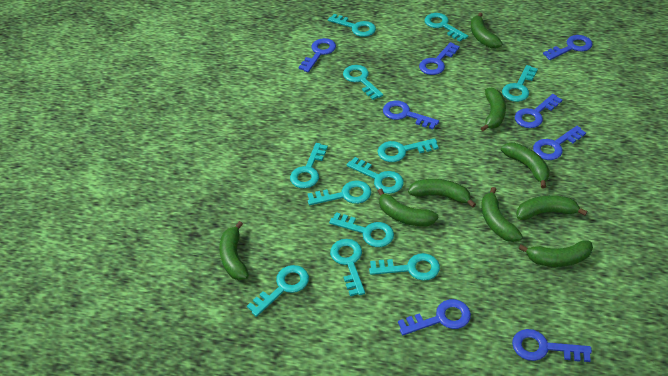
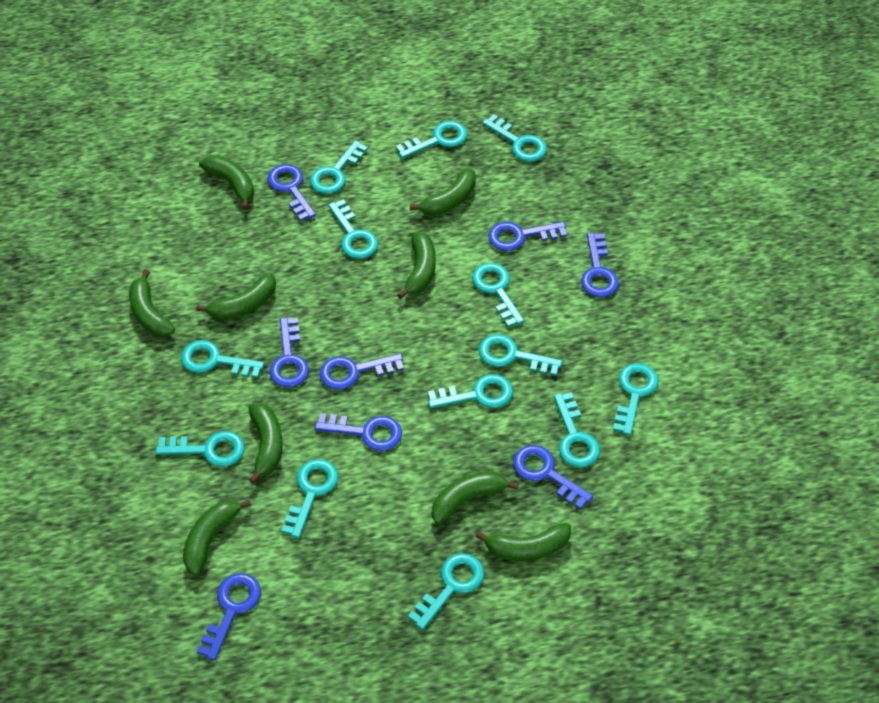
turquoise key: [247,265,309,317] [290,143,328,188] [308,181,371,205] [328,14,376,37] [329,212,394,247] [330,239,365,296] [343,65,383,100] [347,157,404,194] [369,253,440,281] [377,138,439,162] [424,13,468,42] [502,65,538,102] = 12 -> [156,431,245,467] [181,340,264,378] [281,459,338,538] [310,140,368,194] [328,199,378,259] [396,121,467,159] [408,553,484,630] [428,374,513,408] [472,263,524,327] [479,334,562,376] [482,114,547,162] [554,392,600,468] [613,363,659,436] = 13

